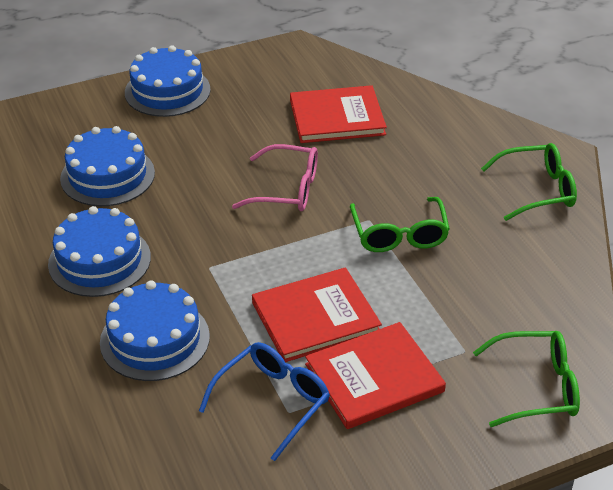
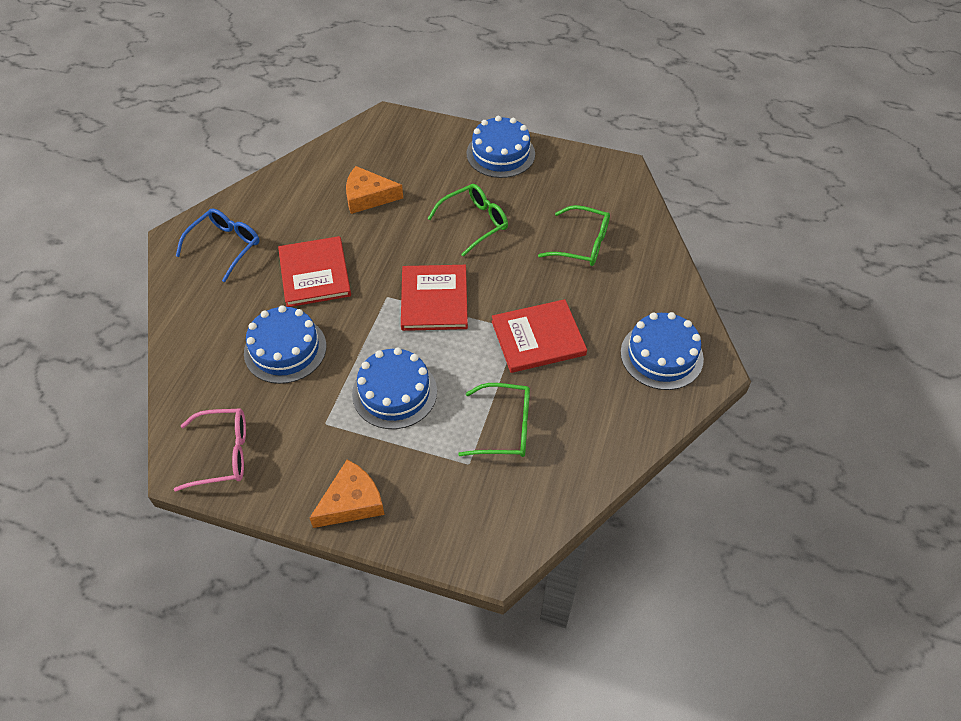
orange cheese: none = 0 -> [310,460,385,528] [346,166,403,214] = 2

